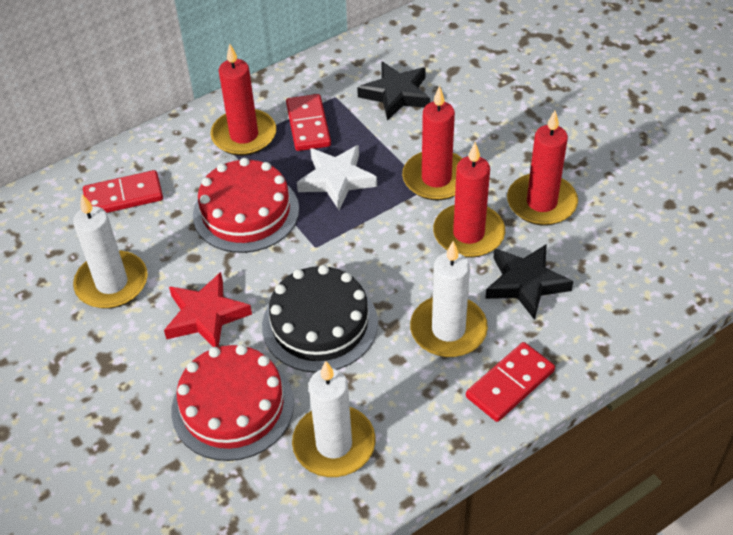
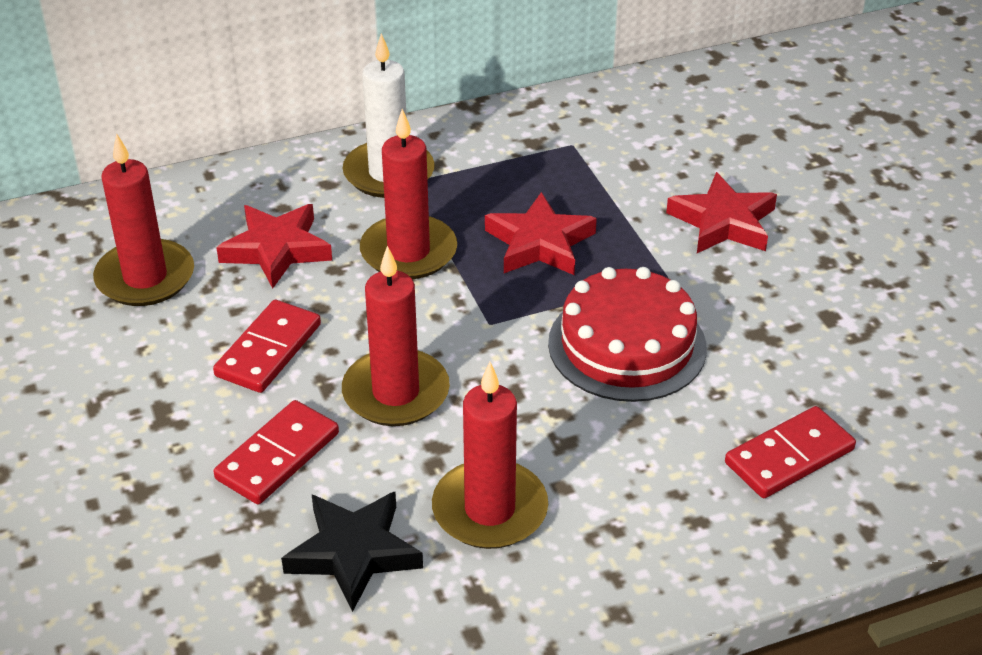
black cake: [262,265,378,373] = 1 -> none = 0
black star: [357,62,430,121] [485,244,573,320] = 2 -> [281,492,423,612] = 1
red cake: [171,344,294,461] [193,158,299,253] = 2 -> [548,267,707,402] = 1
red star: [164,272,252,347] = 1 -> [216,204,332,288] [485,192,597,275] [666,172,777,253] = 3
white candle: [73,194,148,309] [292,361,375,477] [410,241,488,357] = 3 -> [342,33,435,198] = 1
white star: [297,145,377,210] = 1 -> none = 0

